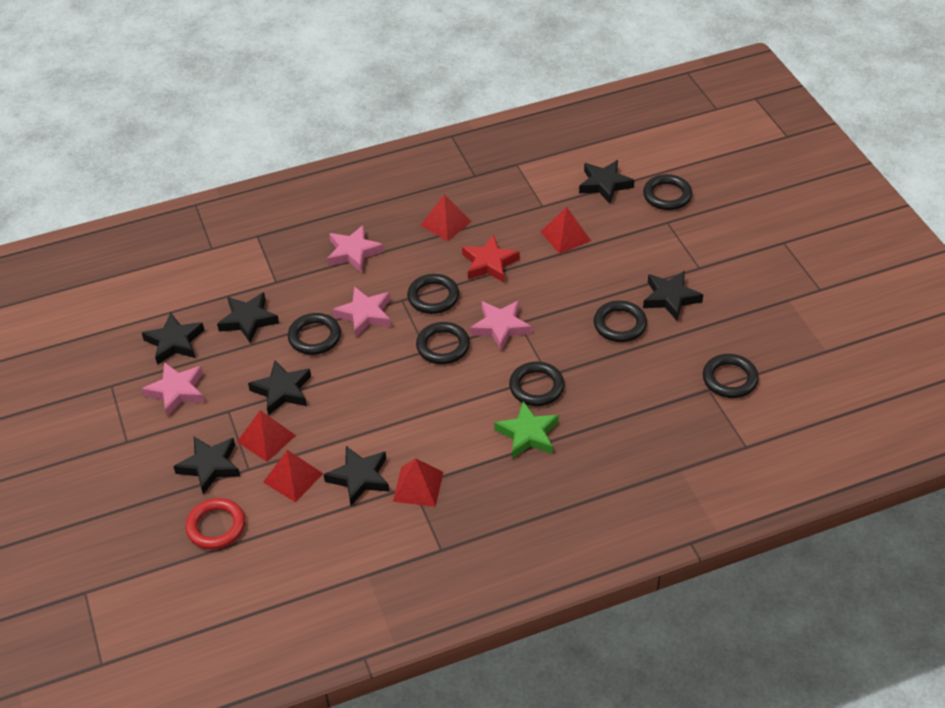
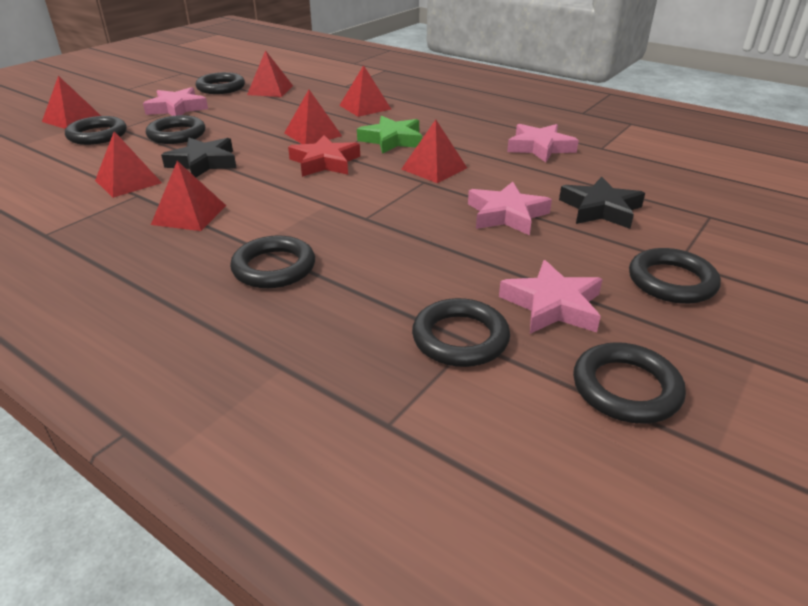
black star: [142,313,204,365] [173,437,241,494] [217,292,279,343] [248,360,311,415] [323,446,389,506] [579,160,635,204] [643,271,703,320] = 7 -> [161,138,236,177] [559,177,645,229] = 2
red pyramid: [237,410,296,462] [263,450,323,502] [393,458,443,507] [420,194,472,241] [541,207,591,254] = 5 -> [42,76,101,129] [95,131,162,198] [151,161,226,231] [247,50,293,97] [284,90,342,144] [339,65,391,117] [401,120,467,183] = 7
red ring: [185,498,245,550] = 1 -> none = 0

